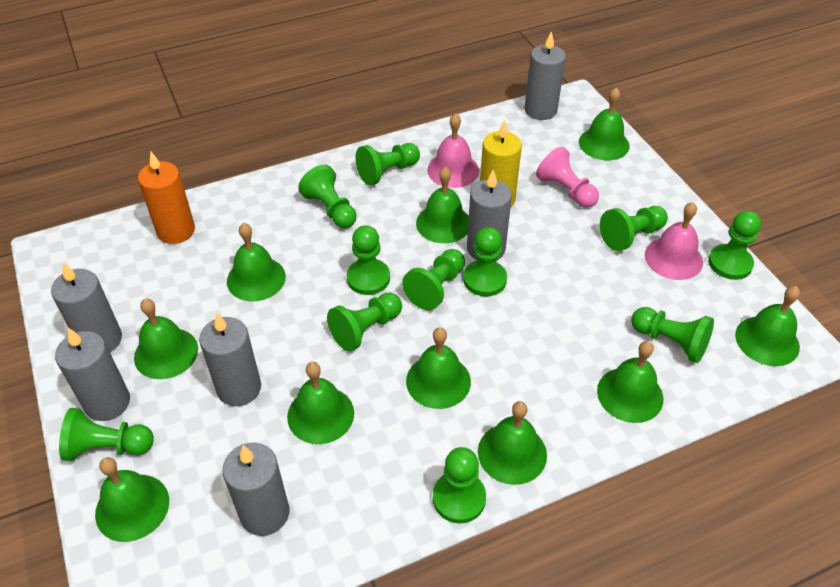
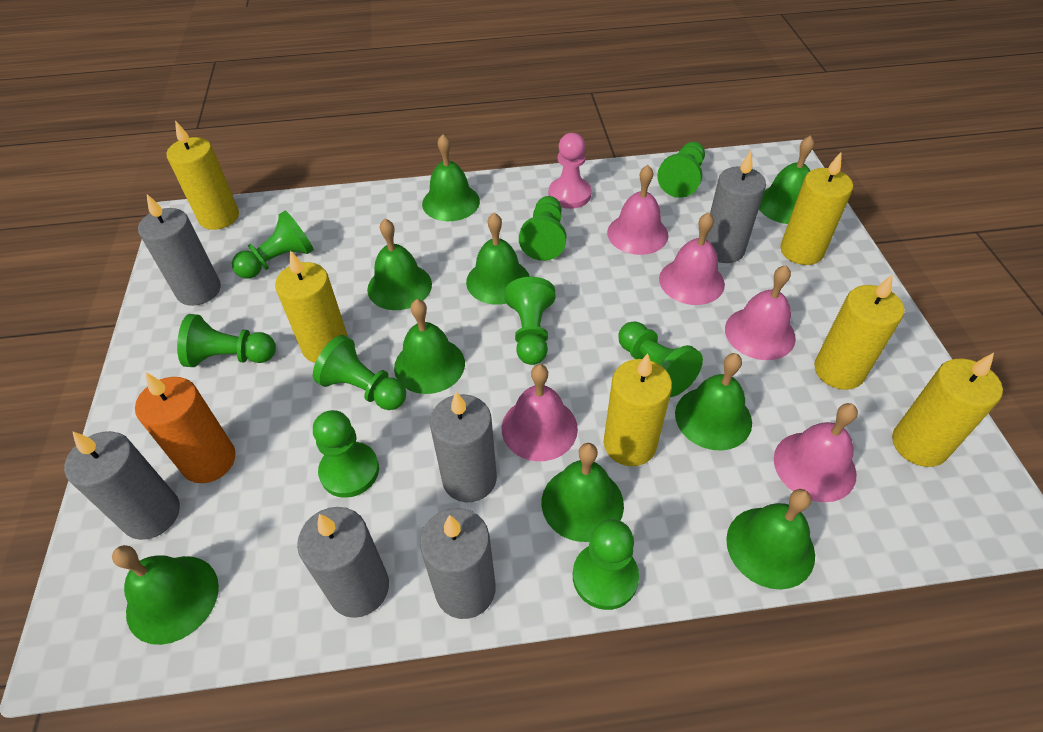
green bell: [95,457,169,542] [134,299,198,379] [227,223,286,301] [287,362,354,444] [406,327,471,409] [416,167,469,243] [478,401,547,485] [579,87,630,160] [597,341,663,423] [735,286,800,366] = 10 -> [112,545,219,645] [367,219,432,310] [394,299,465,394] [422,134,480,221] [466,213,530,305] [542,443,624,542] [675,353,752,450] [726,489,815,590] [759,135,814,224] = 9
green pawn: [59,408,154,461] [298,165,357,228] [327,293,402,352] [347,225,390,295] [355,143,420,185] [402,249,465,310] [433,447,486,523] [463,227,507,297] [600,206,668,251] [631,307,714,363] [708,211,761,280] = 11 -> [177,314,276,367] [232,210,314,279] [313,335,406,410] [313,410,379,498] [505,277,556,365] [519,196,566,261] [573,519,639,610] [618,321,703,397] [657,142,705,198] = 9
pink bell: [427,113,479,188] [645,202,703,280] = 2 -> [502,364,578,461] [607,165,668,255] [659,212,725,305] [725,265,796,360] [774,403,858,502] = 5
yellow candle: [480,120,522,208] = 1 -> [166,121,239,230] [275,250,348,363] [604,353,672,466] [780,152,853,265] [814,274,905,390] [892,353,1003,467] = 6

